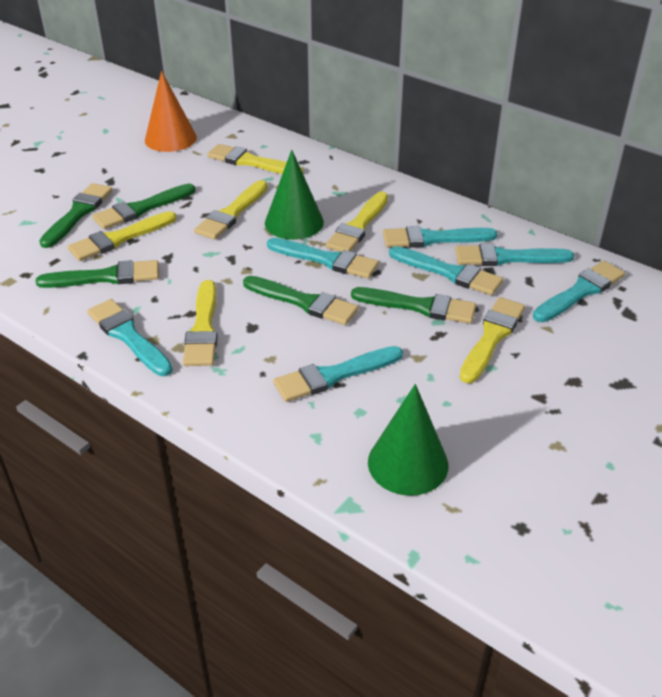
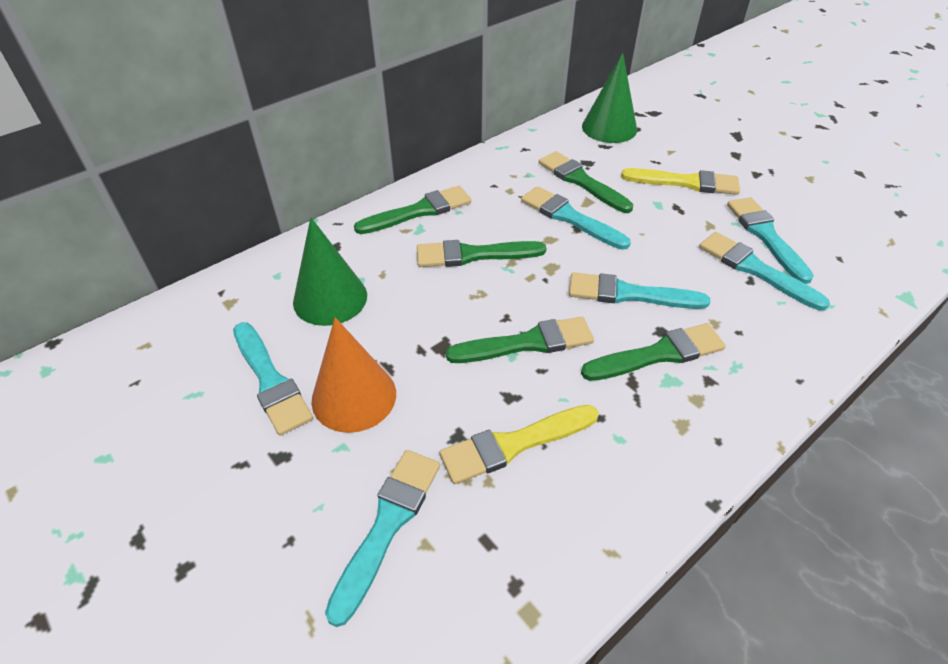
turquoise brush: [87,299,173,376] [267,238,379,279] [273,346,403,402] [383,226,497,248] [389,246,503,295] [455,244,574,266] [533,261,625,322] = 7 -> [233,322,313,436] [325,450,440,627] [521,186,631,250] [569,272,710,309] [699,232,830,311] [727,197,814,284] = 6
yellow brush: [68,211,177,261] [183,280,218,366] [194,180,268,240] [207,144,303,174] [326,192,388,252] [460,297,525,383] = 6 -> [440,405,599,484] [621,168,740,195] = 2

